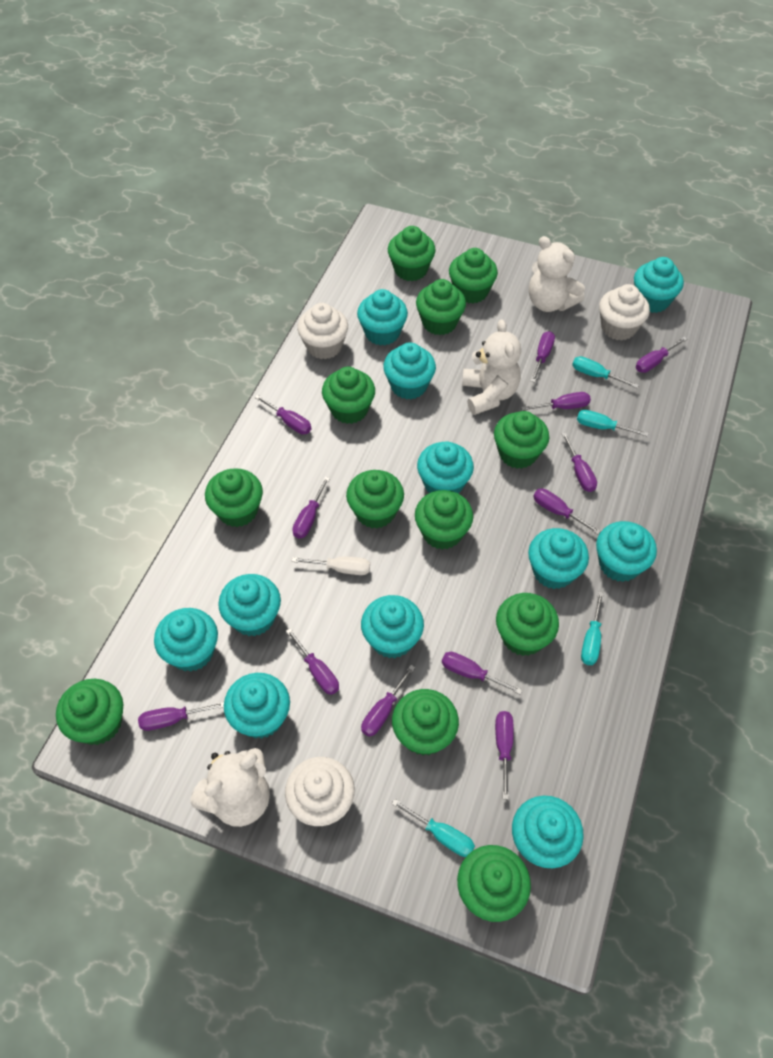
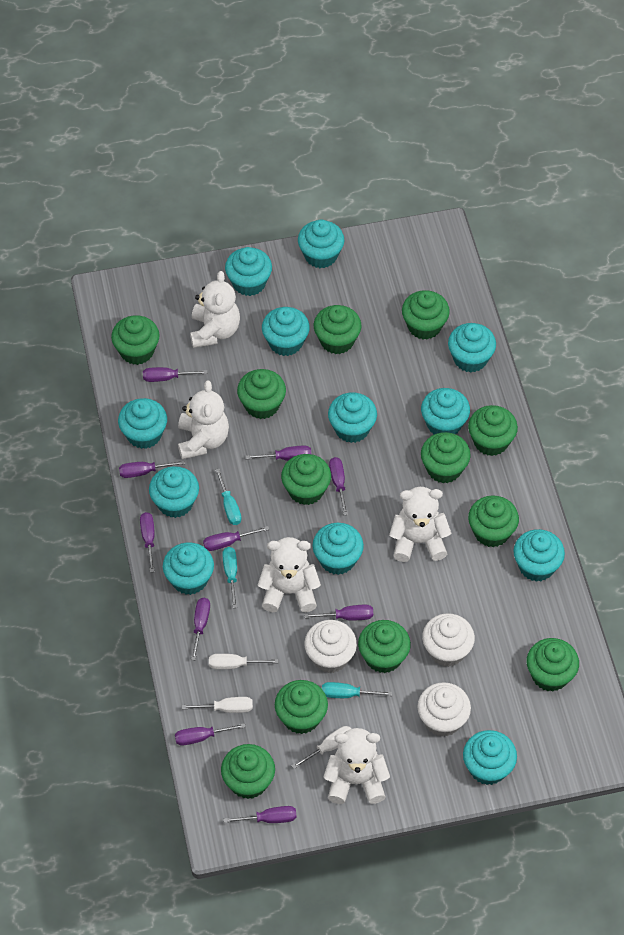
purple screwdriver: [138,702,224,731] [255,395,311,434] [286,628,339,695] [292,477,330,539] [361,665,415,737] [442,652,522,694] [495,711,514,799] [521,392,591,411] [531,331,555,383] [533,489,601,535] [561,432,597,492] [636,337,687,373] = 12 -> [119,460,185,478] [140,512,155,573] [143,367,207,382] [175,723,246,745] [191,598,210,660] [203,526,269,551] [224,806,296,823] [246,445,311,461] [304,605,373,620] [329,457,348,515] = 10
turquoise cupcake: [154,608,218,672] [218,574,281,636] [224,673,290,739] [357,289,408,346] [361,595,424,658] [383,342,436,399] [417,442,474,494] [512,796,584,868] [528,528,589,589] [596,521,657,582] [634,257,684,313] = 11 -> [118,398,167,449] [149,466,199,518] [163,542,214,595] [225,247,272,296] [262,307,310,356] [298,220,345,268] [312,523,364,575] [328,393,377,443] [421,388,470,435] [448,323,496,372] [463,730,517,785] [513,529,565,582] = 12
turquoise screwdriver: [392,799,475,857] [572,356,639,388] [577,410,649,437] [581,592,604,665] = 4 -> [215,469,241,525] [222,547,237,608] [322,682,392,698] = 3
white screwdriver: [292,557,370,575] = 1 -> [182,697,253,713] [209,654,279,669] [291,726,351,769] = 3
white teddy bear: [191,748,270,827] [462,319,521,415] [529,236,585,312] = 3 -> [178,381,229,459] [190,271,240,348] [258,537,321,612] [323,728,390,804] [389,487,452,562] = 5

